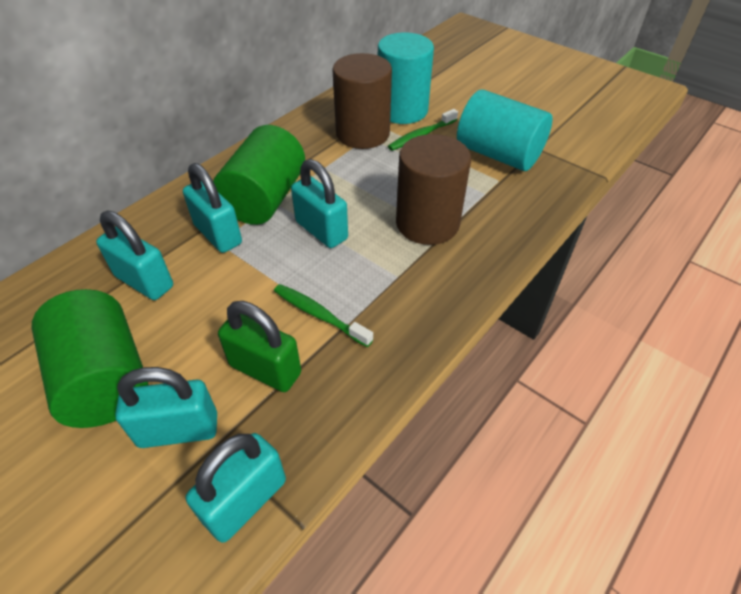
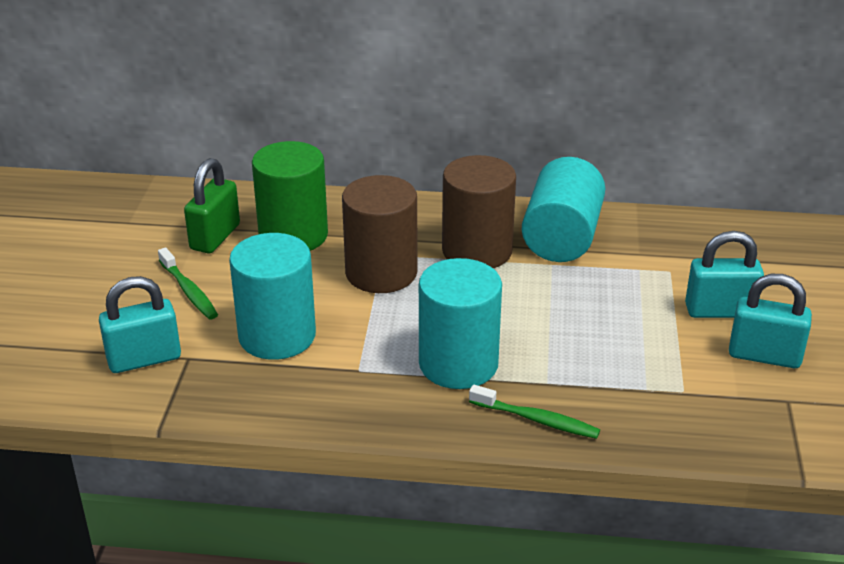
green cylinder: [31,289,148,428] [213,125,305,225] = 2 -> [252,141,328,251] = 1
turquoise cylinder: [378,32,434,124] [457,90,553,171] = 2 -> [229,233,316,360] [419,258,502,389] [522,157,605,262] = 3
turquoise padlock: [96,211,173,300] [115,367,217,448] [183,163,242,253] [186,433,286,543] [291,159,348,248] = 5 -> [99,276,181,373] [685,231,764,318] [729,274,812,368] = 3

